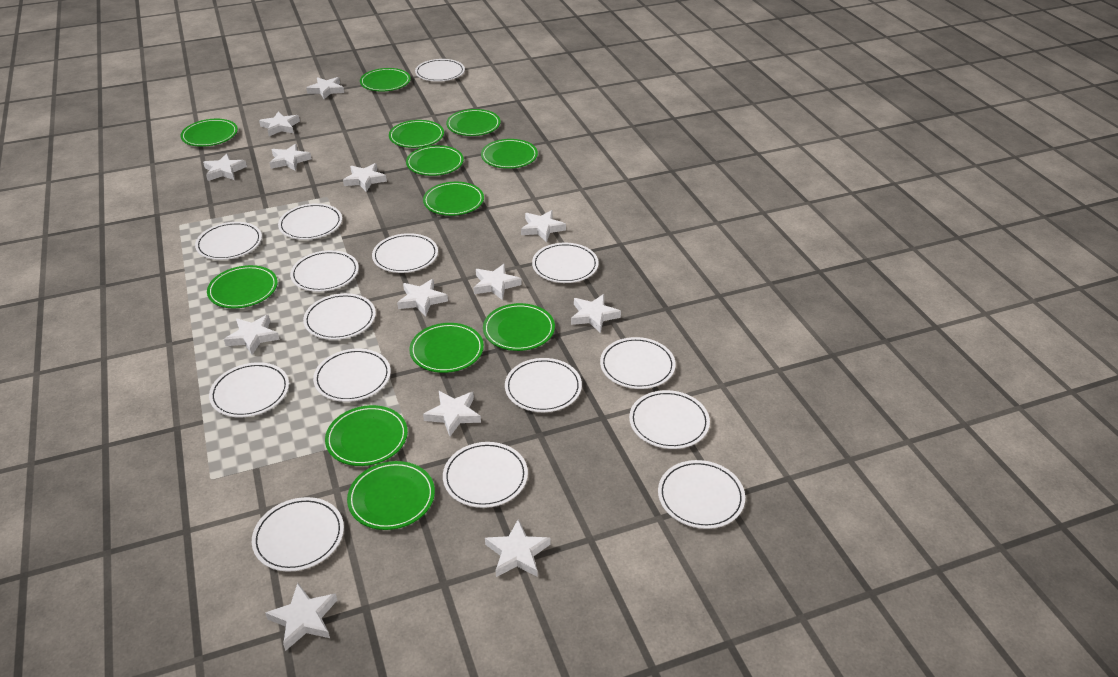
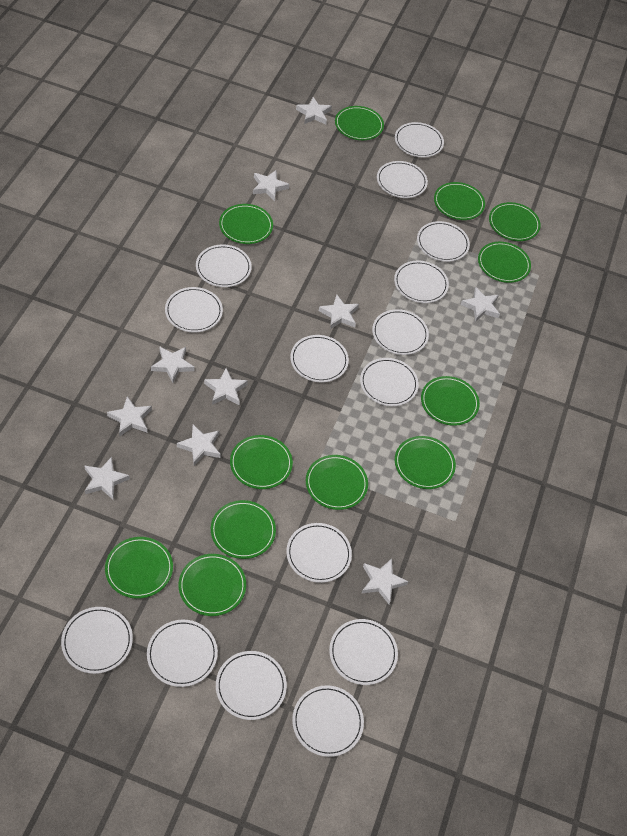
white star: [203,153,247,181] [224,315,280,355] [259,111,300,136] [265,583,337,651] [269,144,312,171] [306,77,344,99] [343,163,387,192] [397,279,448,316] [423,391,481,436] [474,264,522,300] [485,519,551,577] [521,210,566,242] [571,294,621,333] = 13 -> [85,457,130,500] [107,396,152,436] [151,347,194,383] [177,424,221,465] [204,368,248,405] [253,170,289,201] [296,97,332,124] [319,294,359,329] [362,558,408,604] [461,287,500,322] = 10

